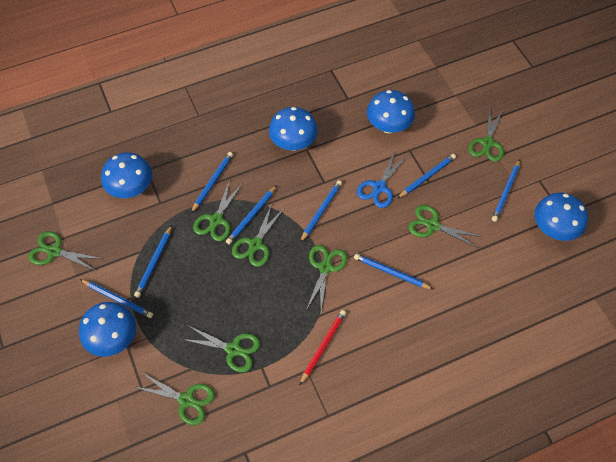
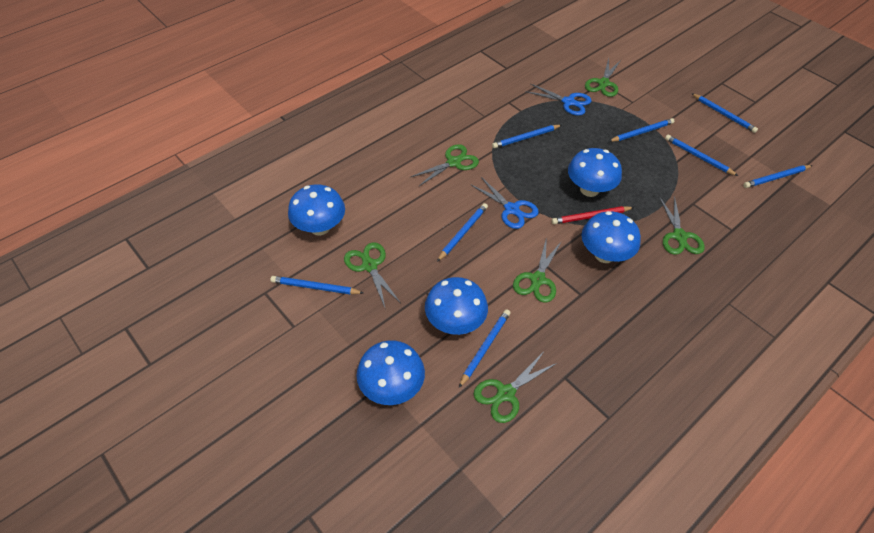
blue scissors: [357,151,407,208] = 1 -> [470,177,539,229] [525,83,591,116] = 2
green scissors: [28,231,103,271] [134,372,215,425] [181,326,260,372] [193,180,243,241] [232,204,284,267] [306,245,347,311] [408,205,482,248] [468,108,504,162] = 8 -> [344,242,401,307] [411,144,479,187] [474,352,557,423] [513,237,562,303] [585,59,621,97] [659,195,705,255] = 6

